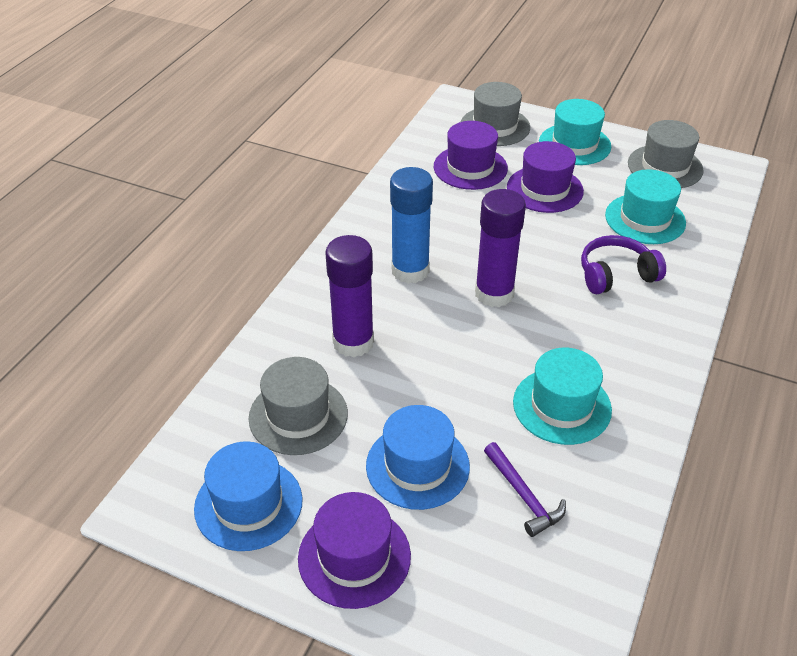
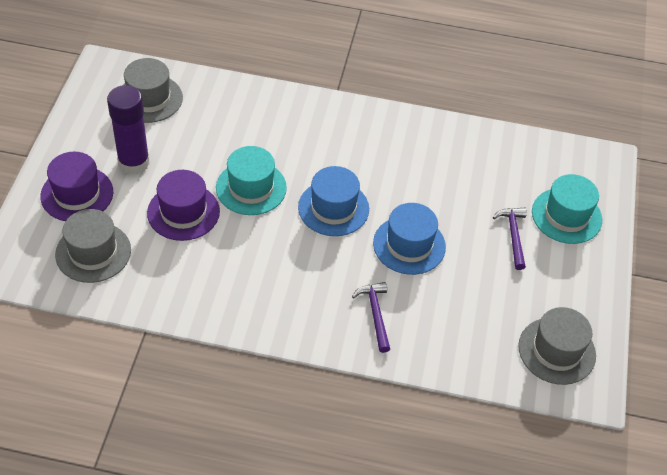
blue glue stick: [390,167,433,284] = 1 -> none = 0
purple glue stick: [325,235,374,357] [475,189,526,307] = 2 -> [107,85,150,174] = 1
purple hammer: [484,442,566,537] = 1 -> [352,282,390,353] [493,208,527,270] = 2
purple hat: [298,492,411,609] [434,121,508,190] [507,141,584,213] = 3 -> [40,152,113,221] [147,170,220,241] = 2
purple headphones: [581,235,666,294] = 1 -> none = 0
turquoise hat: [513,348,612,445] [539,99,611,165] [605,169,686,244] = 3 -> [216,146,287,215] [532,174,602,244] = 2

